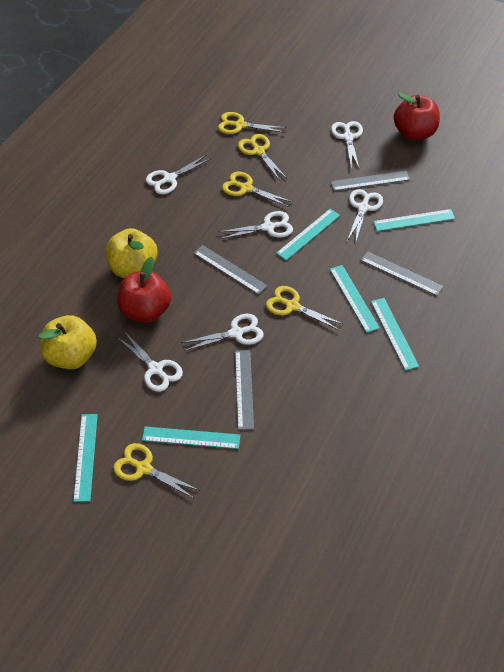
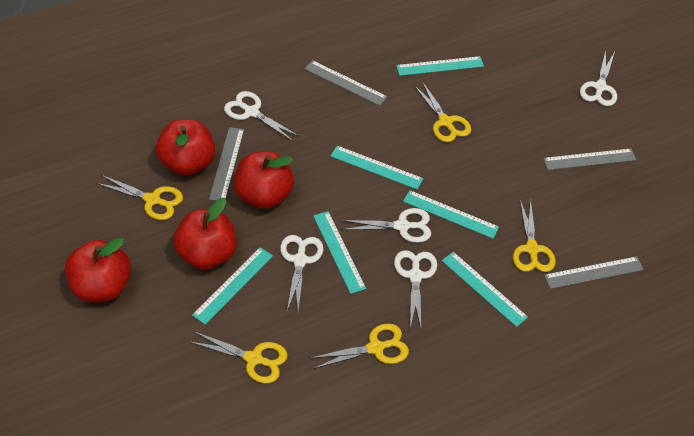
red apple: [117,257,171,323] [394,93,440,141] = 2 -> [65,238,131,302] [156,119,215,176] [173,198,236,270] [234,151,294,209] = 4
white scissors: [117,331,183,392] [146,155,210,194] [181,314,264,351] [218,211,293,239] [331,121,363,168] [347,189,383,244] = 6 -> [224,91,300,141] [280,235,323,311] [341,208,431,243] [394,250,437,328] [580,50,617,106] = 5
yellow apple: [38,315,97,369] [105,228,158,278] = 2 -> none = 0

